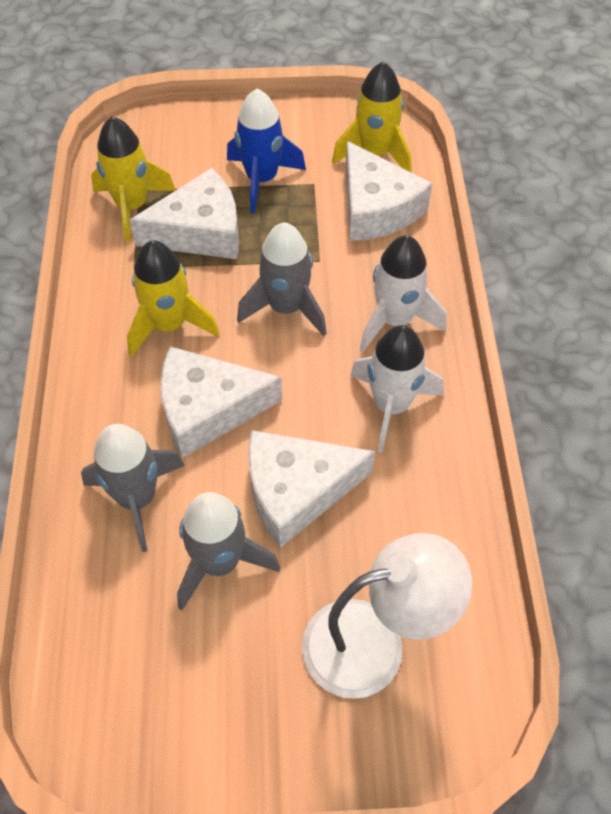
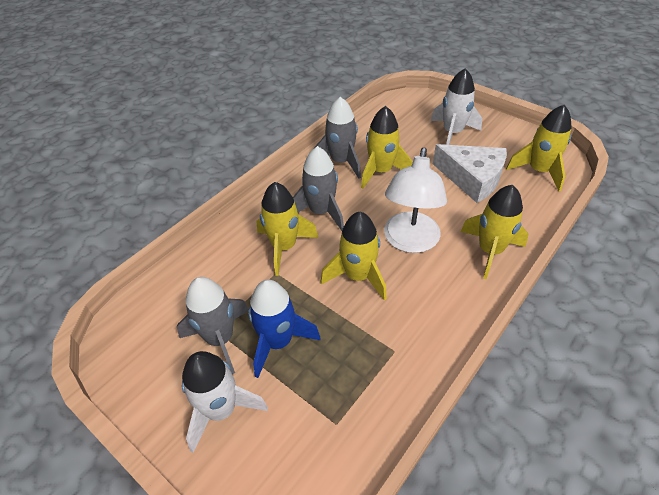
white cheese: [130,168,239,259] [160,346,282,458] [248,430,375,548] [346,141,432,241] = 4 -> [433,144,507,203] = 1
yellow rocket: [91,116,176,242] [127,241,220,357] [332,62,411,172] = 3 -> [256,182,318,276] [321,212,387,301] [361,106,413,189] [461,185,529,279] [506,105,572,191] = 5

